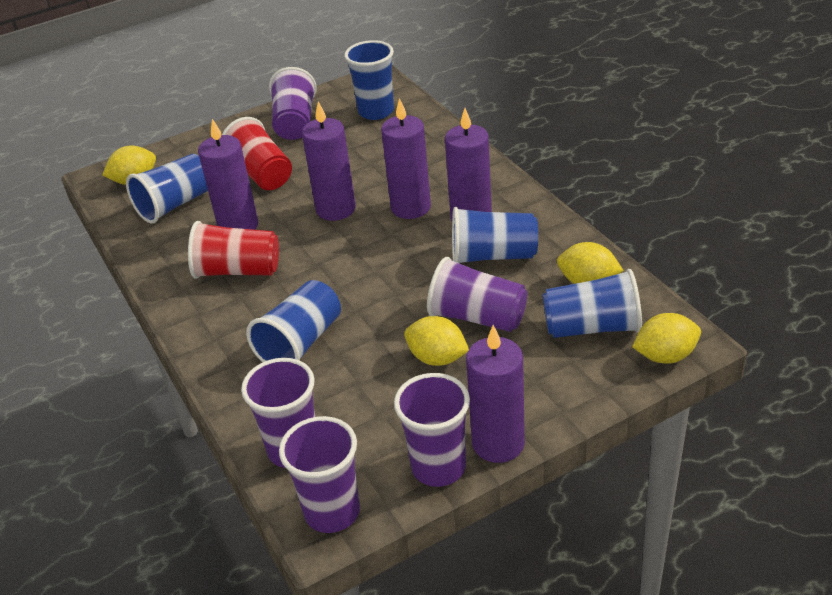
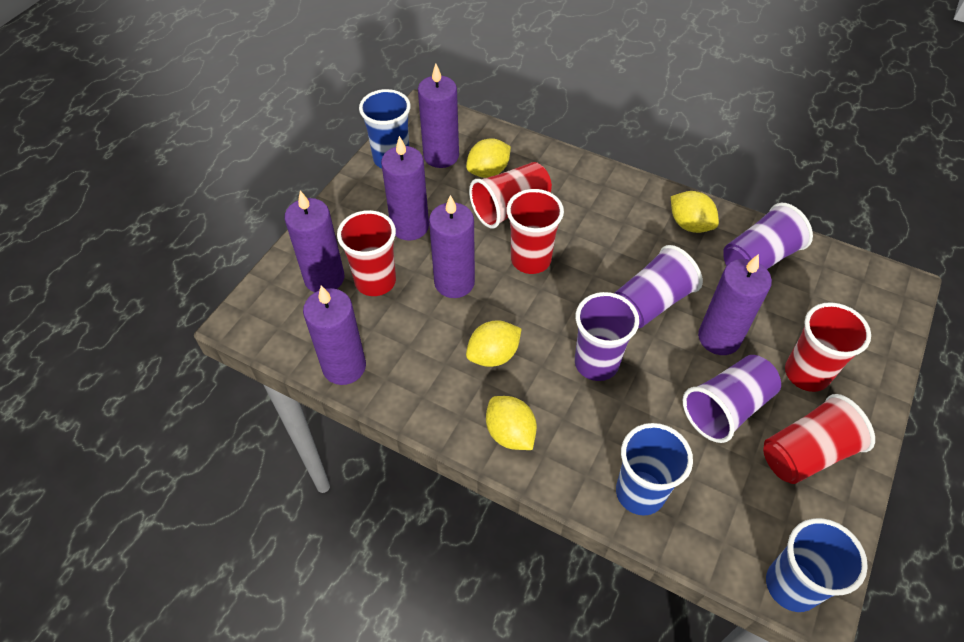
blue cup: [126,154,208,224] [246,280,341,362] [344,40,394,120] [452,207,538,263] [542,269,642,338] = 5 -> [359,89,411,168] [616,423,693,515] [766,518,868,612] = 3
purple candle: [198,119,258,230] [302,101,356,221] [381,98,431,219] [445,108,492,221] [466,325,525,463] = 5 -> [285,191,344,292] [303,285,366,385] [381,136,429,241] [418,64,459,168] [429,195,475,298] [698,254,772,355] = 6
purple cup: [241,358,315,468] [269,67,317,140] [279,416,360,533] [394,373,470,487] [427,257,527,332] = 5 -> [575,292,639,381] [615,245,703,328] [683,355,781,443] [723,203,813,269] = 4
red cup: [188,221,279,279] [222,117,292,190] = 2 -> [337,210,396,296] [469,162,552,229] [506,189,564,274] [763,394,875,484] [785,302,871,392] = 5

